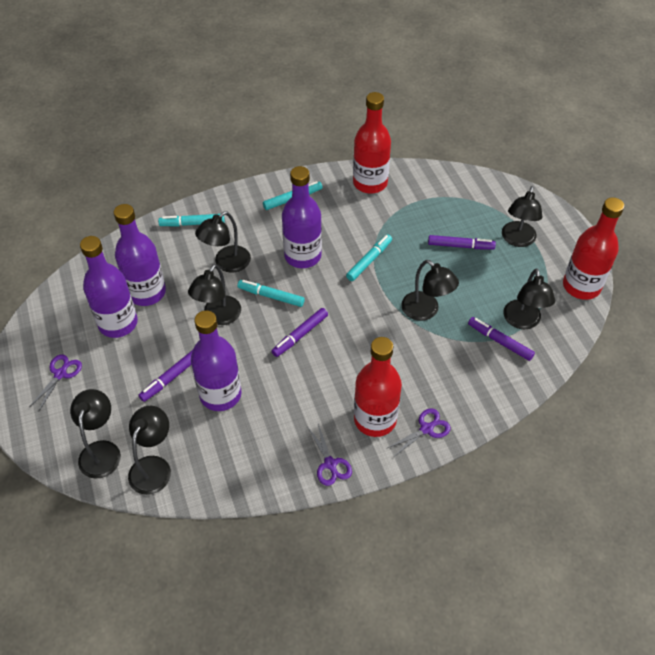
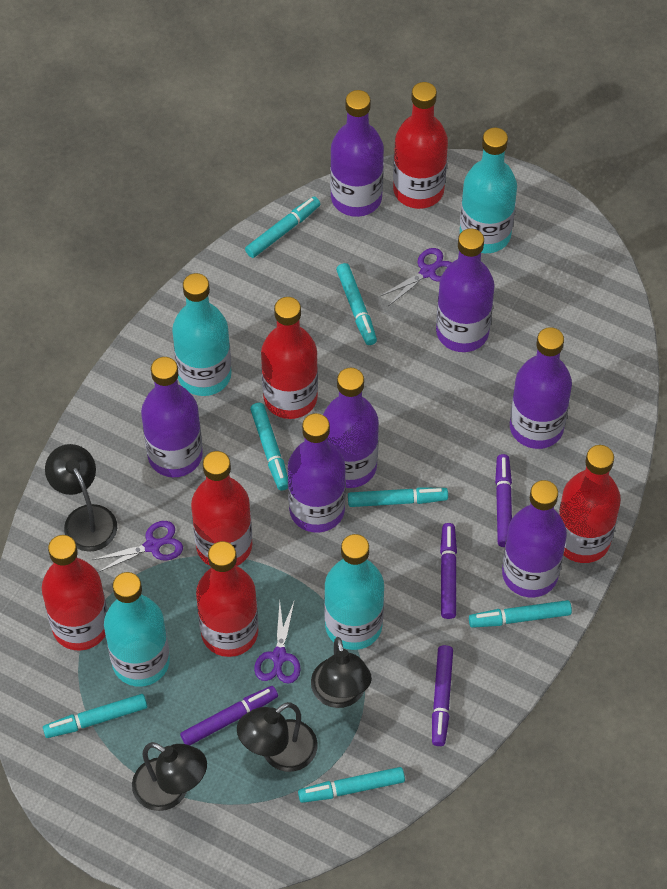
black lamp: [70,389,121,479] [128,406,171,495] [188,264,241,325] [195,211,251,273] [401,260,459,321] [502,186,542,247] [504,268,555,329] = 7 -> [45,444,117,552] [132,742,207,811] [237,702,317,772] [311,637,372,708] = 4
purple bottle: [80,236,138,338] [114,204,166,306] [191,310,242,411] [282,166,322,268] = 4 -> [141,357,203,477] [288,413,346,533] [323,368,379,488] [330,90,384,217] [436,228,495,352] [502,480,567,597] [510,327,572,449] = 7
red bottle: [353,92,391,194] [354,337,402,437] [563,197,624,300] = 3 -> [42,535,108,651] [191,451,252,566] [196,541,258,657] [261,297,318,419] [393,82,448,209] [558,445,621,563] = 6
turquoise bottle: none = 0 -> [104,572,170,687] [172,273,232,396] [324,534,384,650] [460,128,517,253] = 4
turquoise marker: [158,214,225,227] [238,280,305,307] [263,181,323,210] [346,234,392,281] = 4 -> [43,694,147,738] [245,196,320,258] [250,403,288,491] [298,767,405,803] [336,263,377,345] [348,487,448,507] [469,600,572,628] = 7

